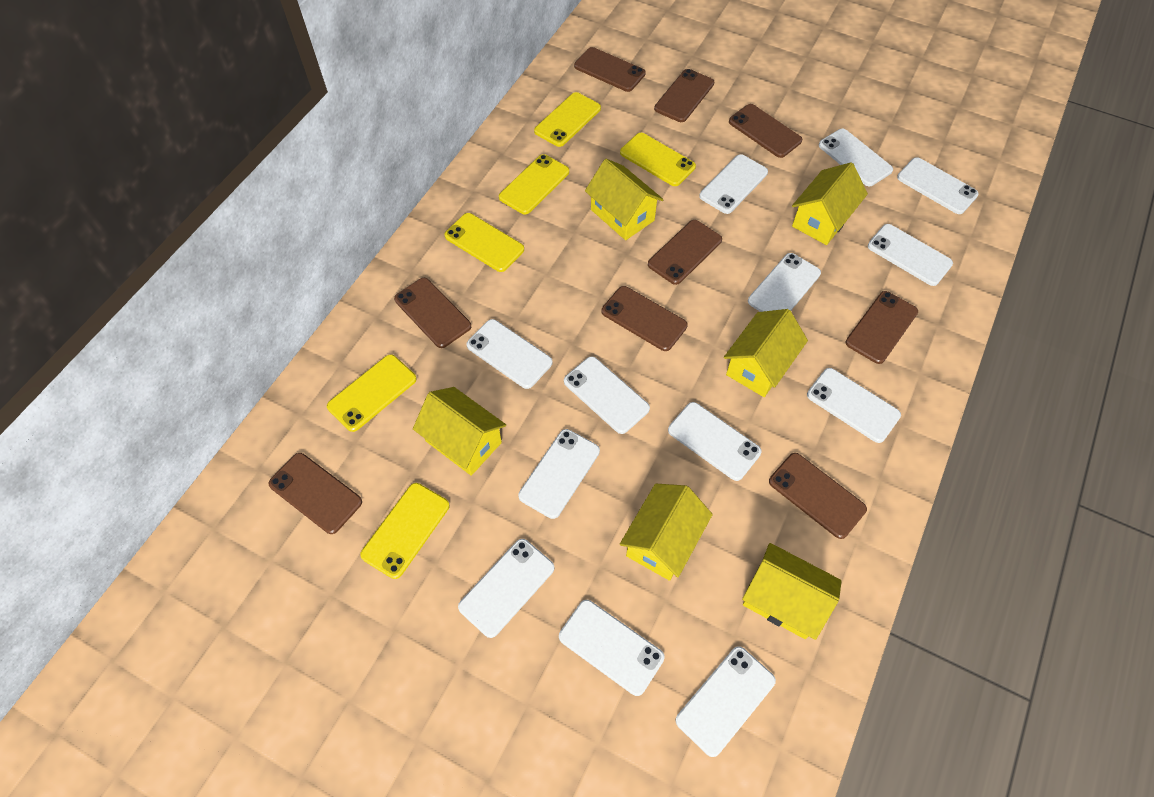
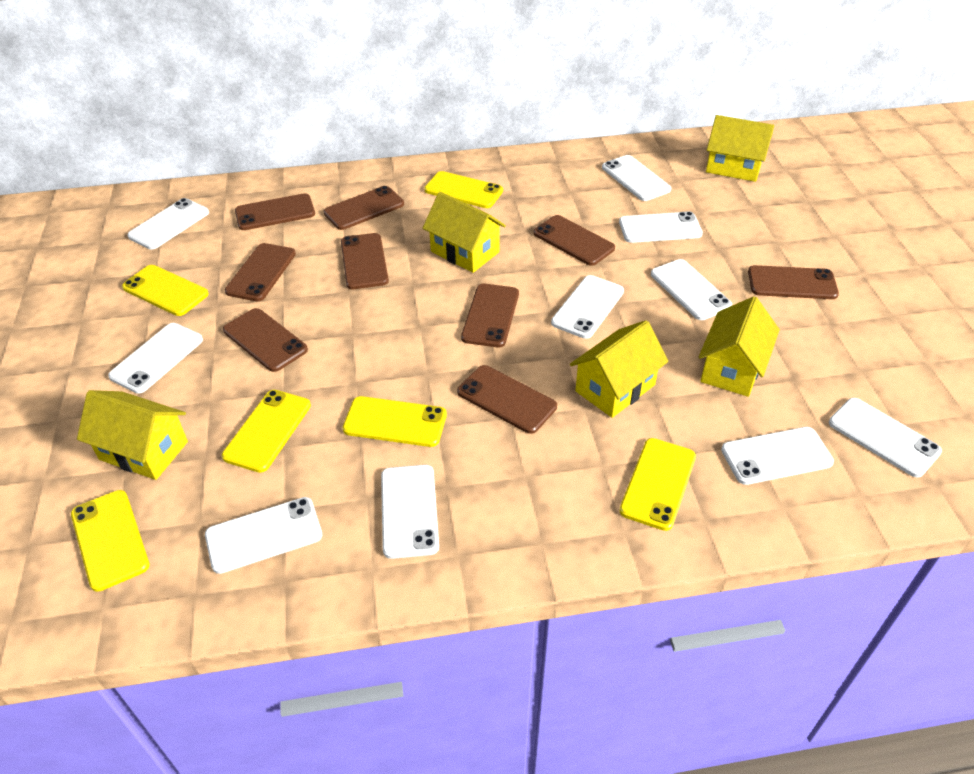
white phone: [458,539,554,638] [466,319,553,389] [518,429,600,519] [559,600,665,696] [564,356,650,434] [668,402,762,481] [675,646,776,757] [699,154,768,214] [748,253,821,312] [807,368,901,443] [819,129,893,186] [868,224,953,286] [897,157,979,214] = 13 -> [108,323,203,394] [127,198,209,250] [205,497,322,574] [381,465,439,559] [551,275,624,339] [602,155,671,201] [619,211,703,243] [651,259,732,320] [721,427,834,485] [829,398,942,478] = 10
yellow house: [413,387,506,476] [585,159,664,240] [620,484,713,581] [724,309,808,397] [742,543,842,640] [792,162,868,245] = 6 -> [77,390,188,480] [423,192,506,273] [570,320,668,418] [699,296,780,397] [706,115,774,182] = 5

